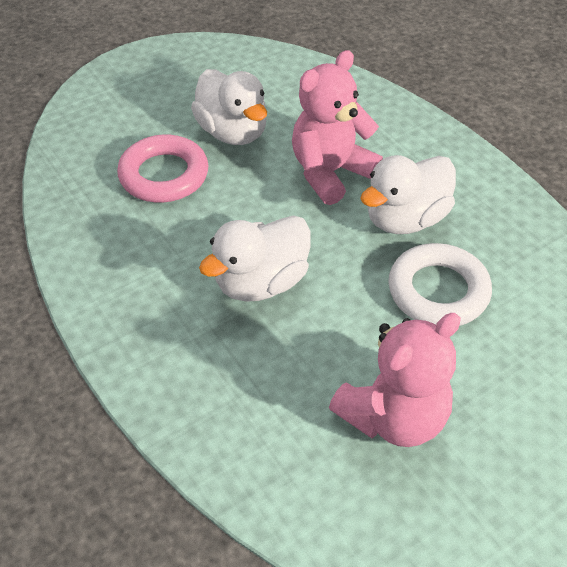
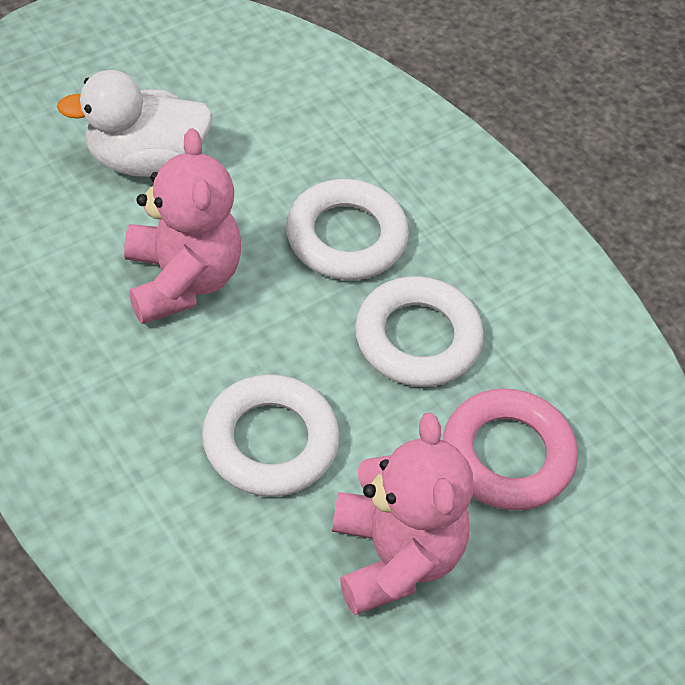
white duck: [191,69,267,145] [199,215,311,302] [360,155,456,234] = 3 -> [57,70,213,177] = 1
white ring: [388,243,492,326] = 1 -> [202,374,340,497] [286,179,409,280] [355,276,484,387] = 3

